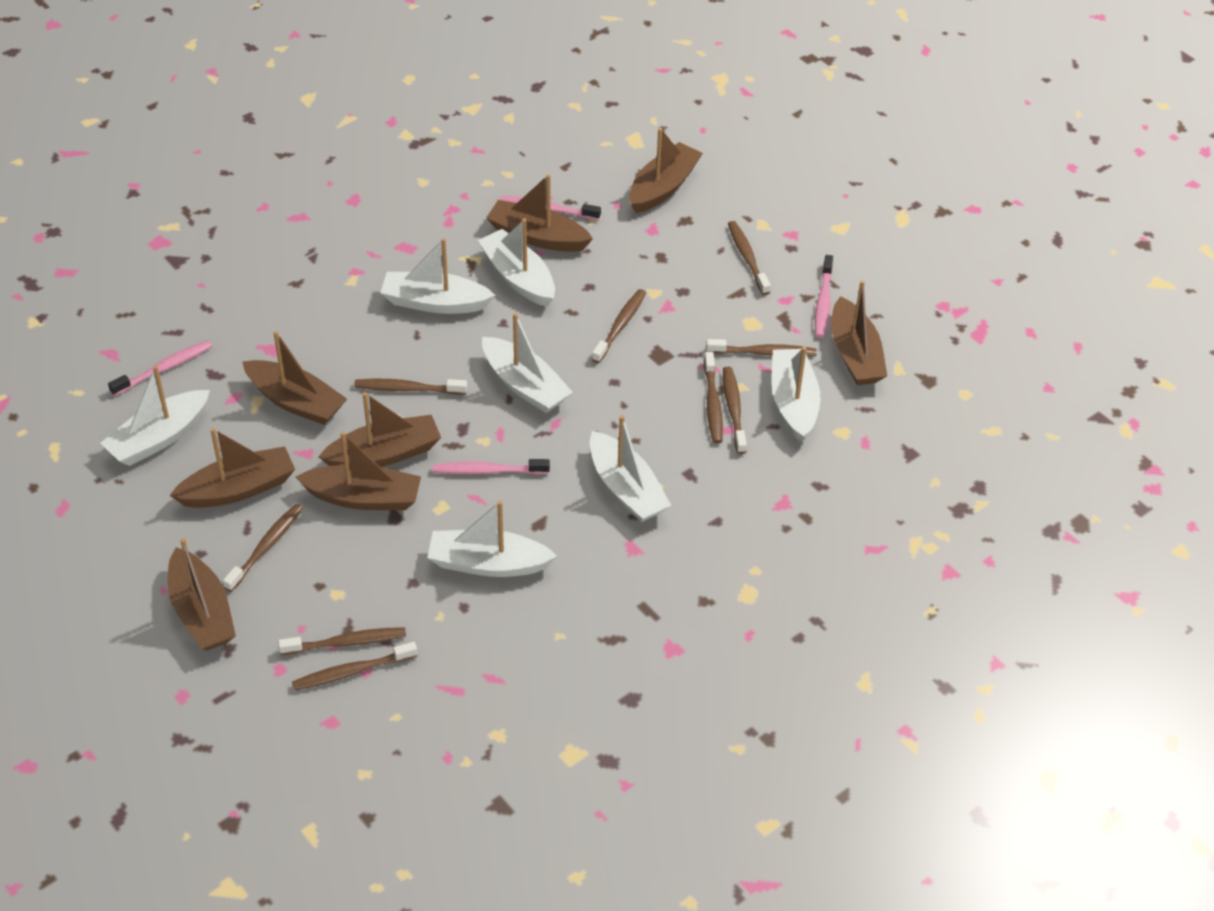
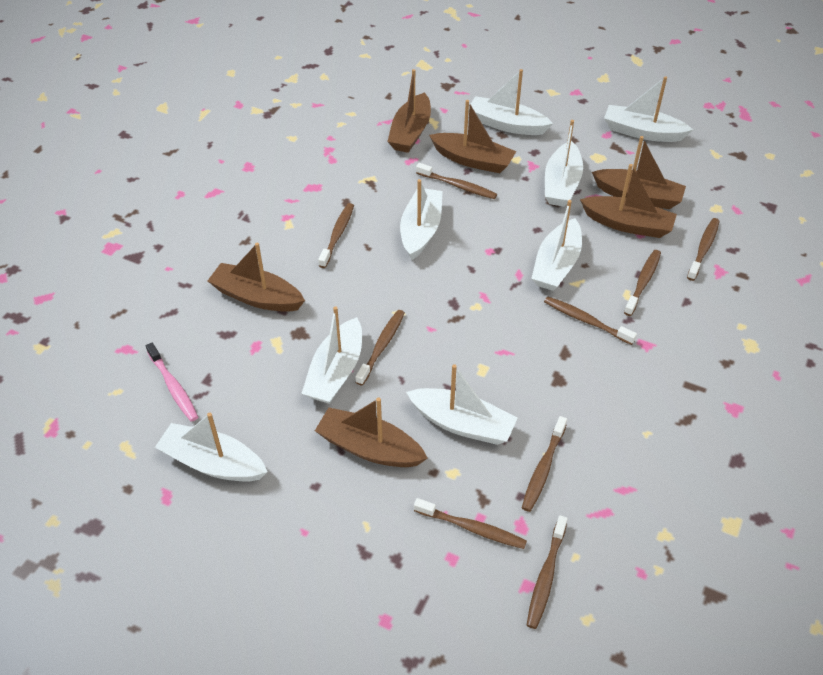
brown boat: [168,538,236,651] [169,428,295,508] [242,331,347,425] [296,431,421,510] [318,392,441,467] [486,174,593,252] [629,128,703,214] [831,280,887,385] = 8 -> [208,242,305,312] [315,398,428,467] [387,69,431,153] [429,100,516,173] [580,164,677,238] [592,136,686,209] = 6
pink toothbrush: [108,340,212,396] [433,459,550,474] [500,195,601,220] [815,255,833,338] = 4 -> [146,343,198,422] = 1
white boat: [100,365,210,466] [380,238,495,314] [427,501,557,577] [478,218,555,307] [482,313,573,413] [589,415,671,522] [771,347,821,442] = 7 -> [155,413,268,482] [301,306,362,404] [400,179,443,260] [406,364,518,445] [469,69,553,135] [531,200,582,291] [545,120,583,207] [604,76,693,142] = 8

